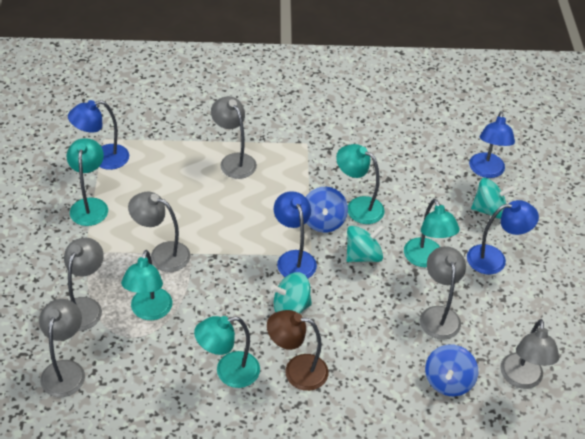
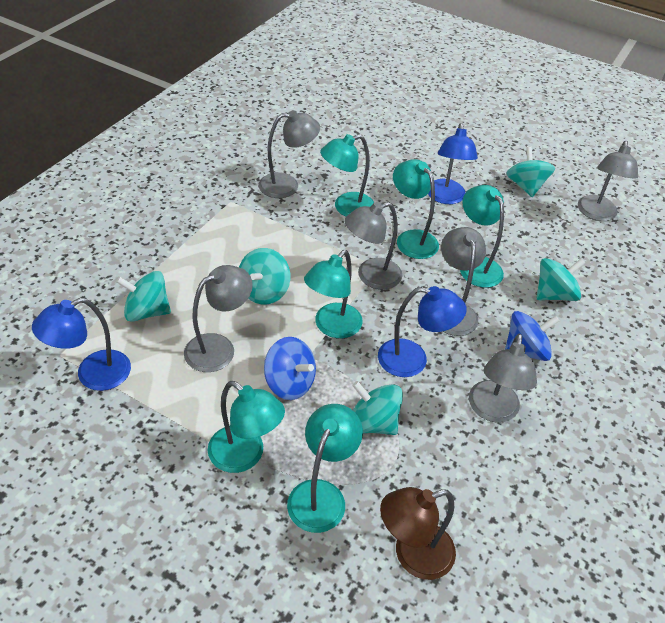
blue lamp: [68,100,129,170] [274,191,317,278] [467,200,539,275] [469,111,515,178] = 4 -> [32,298,131,391] [378,286,467,377] [428,123,478,204] = 3
turquoise lamp: [67,138,108,226] [121,250,172,320] [194,316,260,388] [336,144,385,224] [404,199,460,267] = 5 -> [208,381,285,473] [287,404,363,533] [304,250,363,338] [320,134,374,217] [393,159,439,259] [460,185,504,288] = 6
turquoise spinning top: [271,272,312,314] [346,225,384,262] [471,178,515,219] = 3 -> [116,271,171,322] [239,248,290,304] [352,381,403,435] [506,147,555,197] [537,258,585,301] = 5

